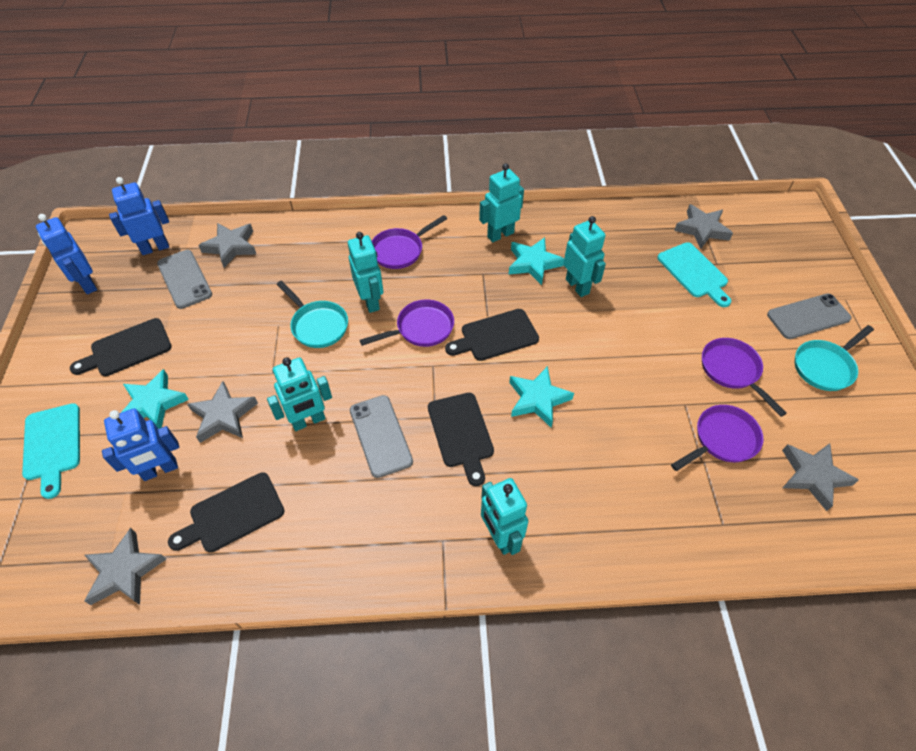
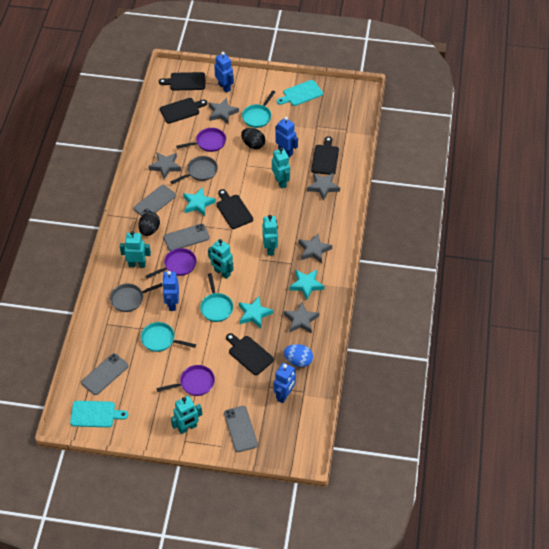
black cutting board: [70,318,172,376] [168,472,285,553] [428,393,494,486] [445,309,539,361] = 4 -> [159,72,205,90] [160,98,207,124] [216,189,253,229] [226,333,274,375] [311,136,339,175] = 5
black egg: none = 0 -> [139,212,160,236] [241,128,265,149] = 2
blue egg: none = 0 -> [284,344,313,367] = 1
blue robot: [36,214,97,294] [102,408,179,481] [109,177,169,255] = 3 -> [162,271,179,311] [214,52,234,93] [274,363,296,403] [275,117,298,157] = 4
grey pan: none = 0 -> [110,283,163,312] [170,156,218,184] = 2
grey phone: [157,250,212,309] [350,395,413,478] [767,294,851,339] = 3 -> [81,353,128,395] [134,185,176,216] [163,224,210,251] [224,406,258,452] = 4
purple pan: [360,300,454,347] [372,215,447,269] [671,405,763,471] [702,338,787,417] = 4 -> [145,248,197,279] [157,365,215,396] [176,128,226,152] = 3
turquoise pan: [276,281,348,348] [795,325,874,391] = 2 -> [141,322,196,352] [200,273,233,322] [242,91,275,128] = 3

